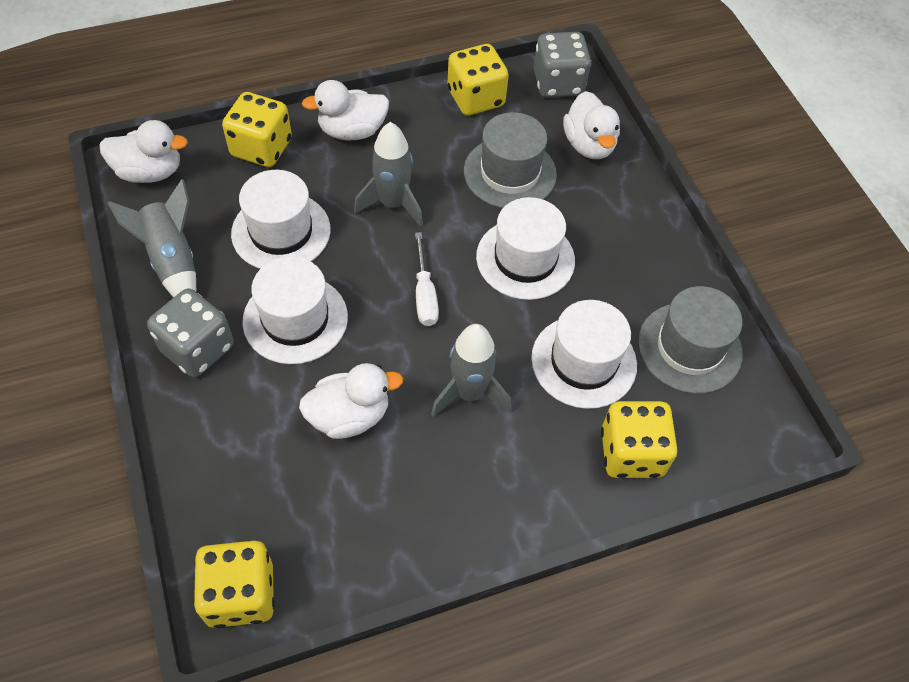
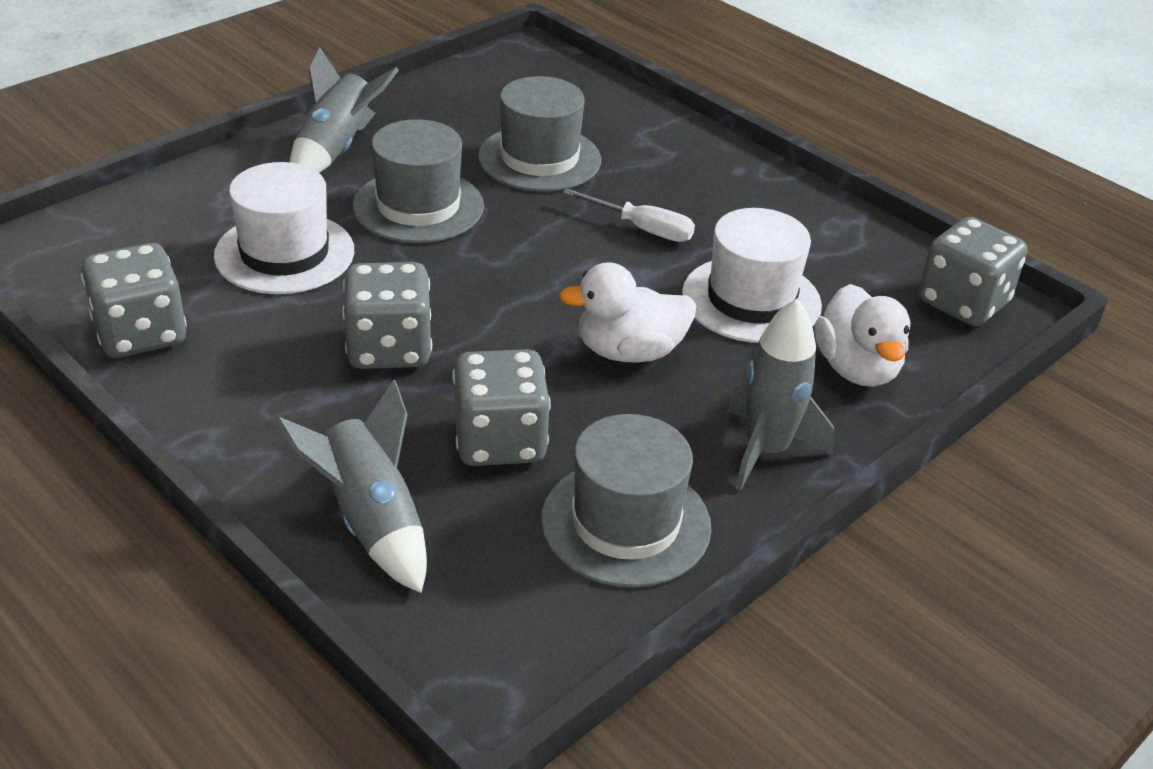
grey dice: [147,288,234,377] [533,32,591,98] = 2 -> [81,243,187,358] [342,262,432,369] [452,349,551,466] [918,217,1027,326] = 4
grey hat: [464,112,557,208] [638,286,743,394] = 2 -> [353,119,484,243] [478,76,601,192] [541,414,711,588] = 3
white duck: [100,120,188,183] [299,363,403,439] [302,80,389,141] [563,91,620,159] = 4 -> [559,262,696,363] [815,284,910,387] = 2
white hat: [231,170,331,269] [242,257,348,364] [476,197,575,300] [531,300,637,409] = 4 -> [214,162,354,294] [682,208,822,343] = 2
yellow dice: [193,541,275,628] [222,92,292,167] [447,44,509,115] [601,401,677,478] = 4 -> none = 0

